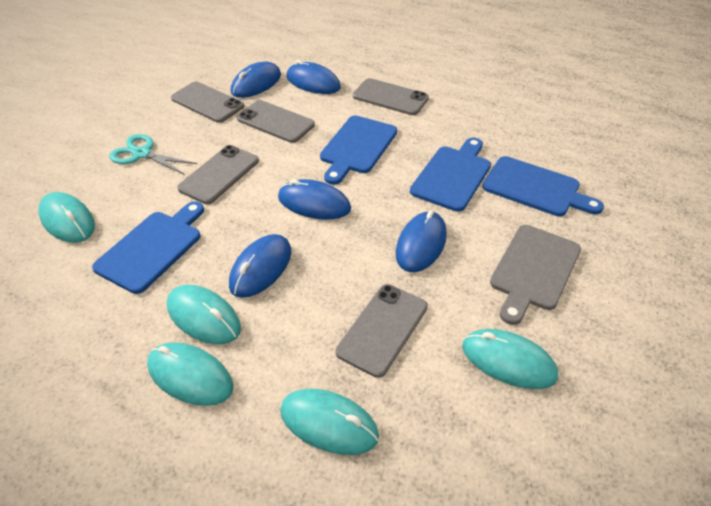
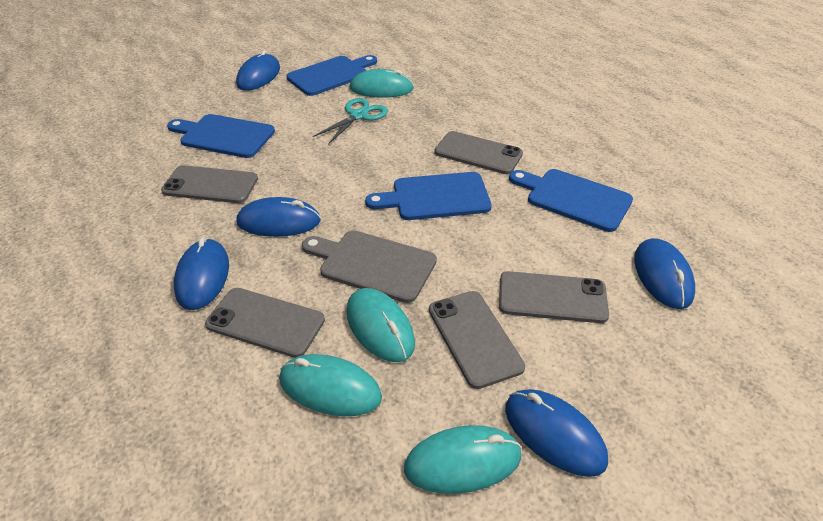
turquoise mouse: [38,192,95,243] [147,342,233,406] [167,285,241,344] [280,389,379,455] [462,329,558,389] = 5 -> [279,354,382,416] [346,288,415,362] [349,69,414,98] [404,425,522,494] = 4

